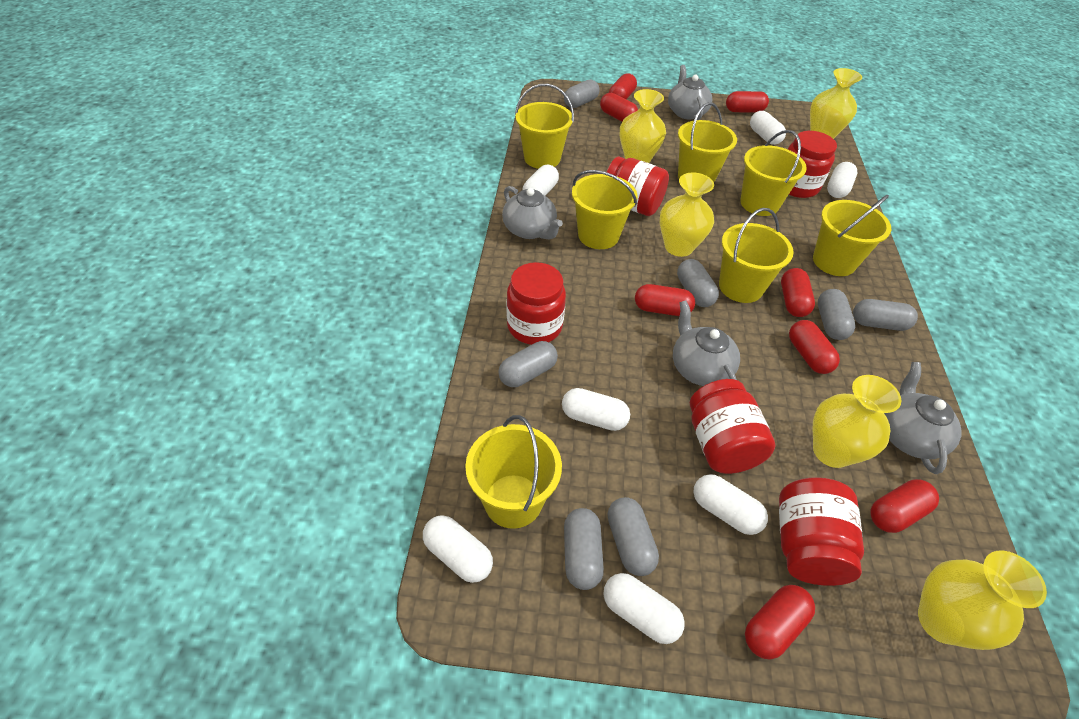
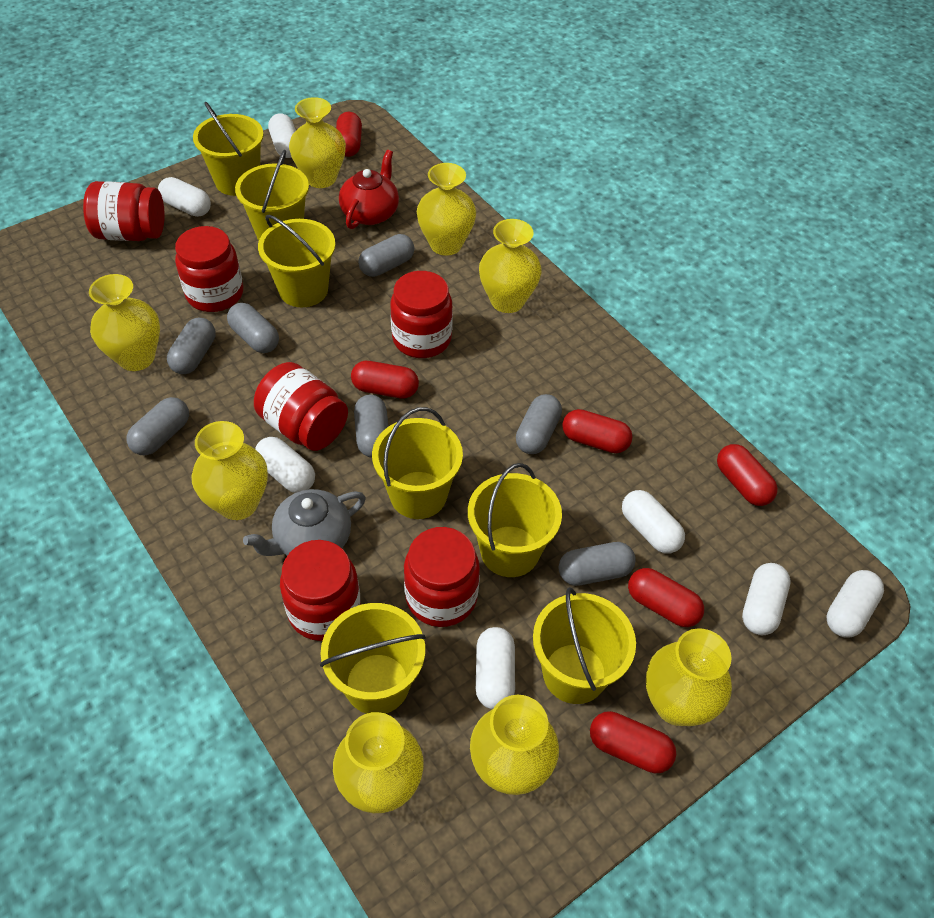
grey teapot: [502,186,563,239] [668,65,712,120] [673,301,740,386] [884,362,962,474] = 4 -> [243,489,366,556] = 1
red capsule: [600,93,638,122] [609,73,637,99] [635,284,695,316] [726,91,769,112] [745,585,815,660] [781,268,815,317] [789,320,840,374] [870,479,939,533] = 8 -> [336,112,362,157] [351,361,419,399] [562,409,633,453] [590,711,676,773] [628,568,704,627] [717,444,778,506] = 6
red jar: [507,262,566,345] [607,157,669,216] [690,379,775,474] [779,477,864,586] [788,131,837,198] = 5 -> [83,181,165,241] [175,226,243,312] [254,362,348,451] [280,540,361,641] [390,271,453,358] [404,527,480,627] = 6
red teapot: none = 0 -> [339,150,399,229] = 1
yellow vase: [620,89,666,163] [660,173,714,257] [810,68,862,139] [813,375,901,468] [918,551,1047,650] = 5 -> [89,274,160,371] [192,421,268,520] [289,97,346,188] [333,712,424,813] [417,163,476,256] [470,695,559,795] [479,219,542,313] [646,628,732,726] = 8

